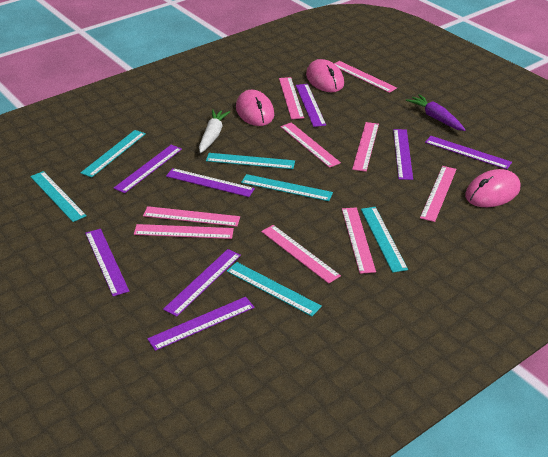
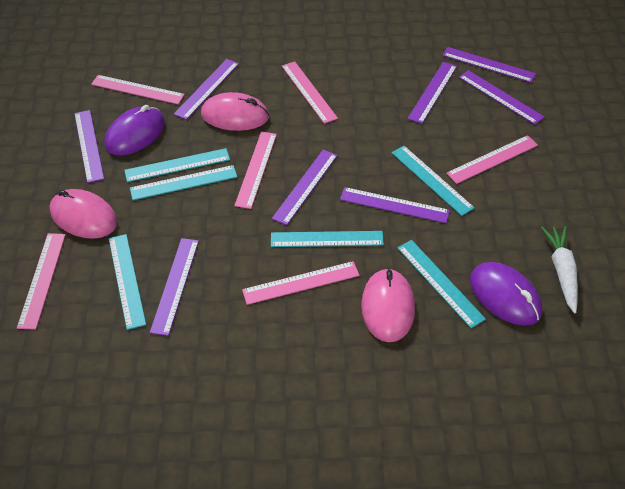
pink ruler: [134,224,234,239] [143,206,240,227] [261,225,341,284] [279,77,304,119] [280,122,341,168] [334,61,397,93] [342,207,376,274] [352,122,379,172] [420,166,457,222] = 9 -> [17,233,66,330] [91,75,185,104] [234,132,277,209] [242,261,360,305] [282,61,338,124] [446,135,538,184] = 6
purple carrot: [406,94,465,131] = 1 -> none = 0
purple mouse: none = 0 -> [105,105,165,155] [470,262,542,326] = 2

